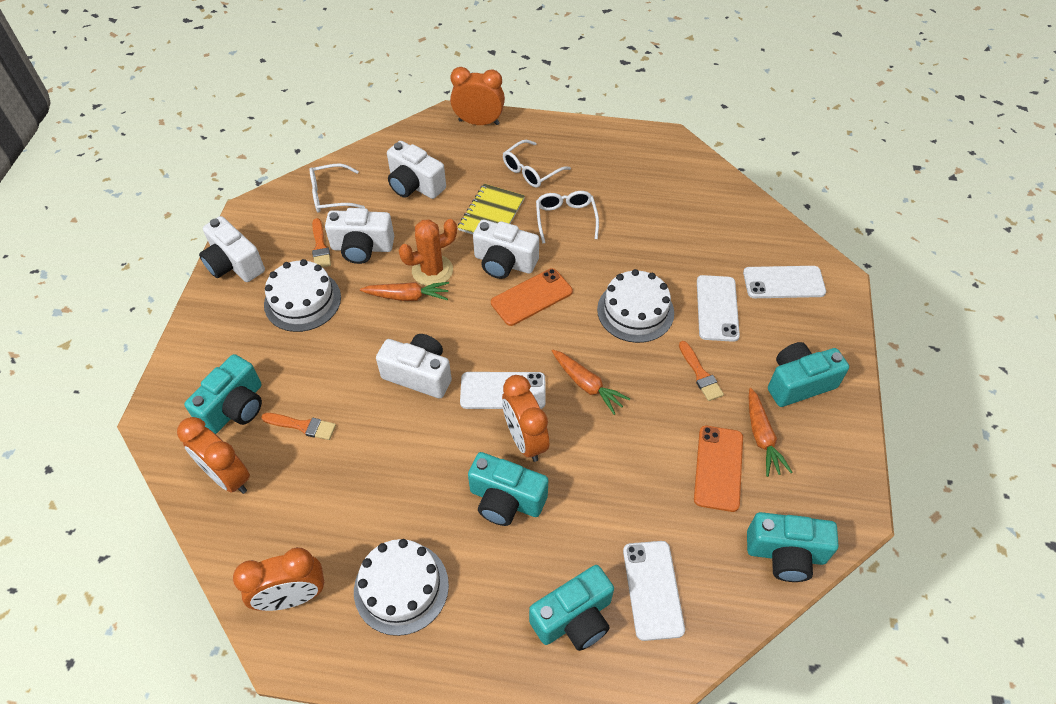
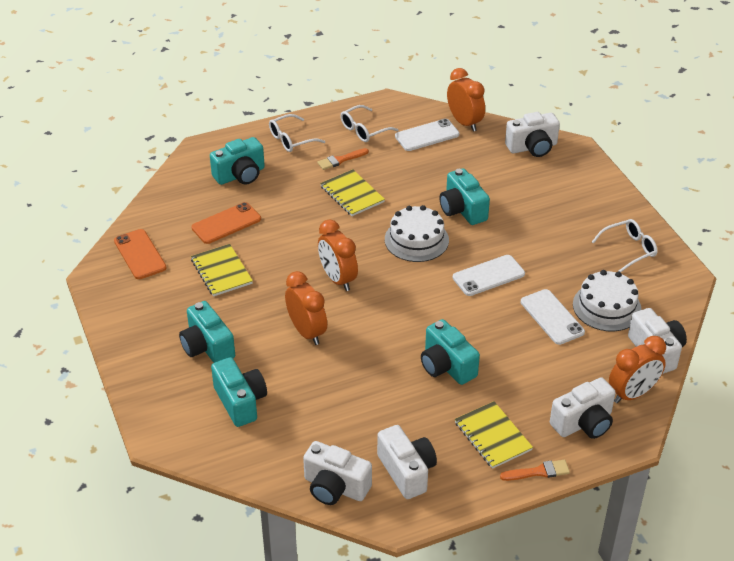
orange brush: [261,413,336,440] [312,218,331,267] [679,341,724,401] = 3 -> [317,148,369,170] [500,460,570,481] = 2
orange cactus: [399,219,457,286] = 1 -> none = 0
orange carrot: [360,282,449,301] [552,350,630,415] [749,388,792,477] = 3 -> none = 0
white cake: [264,259,341,332] [354,539,449,636] [597,269,674,343] = 3 -> [385,205,449,262] [573,270,642,332] = 2
white phone: [460,372,546,409] [623,541,685,641] [697,275,740,342] [743,266,826,298] = 4 -> [395,119,460,151] [453,255,525,296] [521,289,585,345] = 3
yellow notebook: [458,184,525,234] = 1 -> [191,244,253,296] [320,169,385,216] [455,401,533,469] = 3

